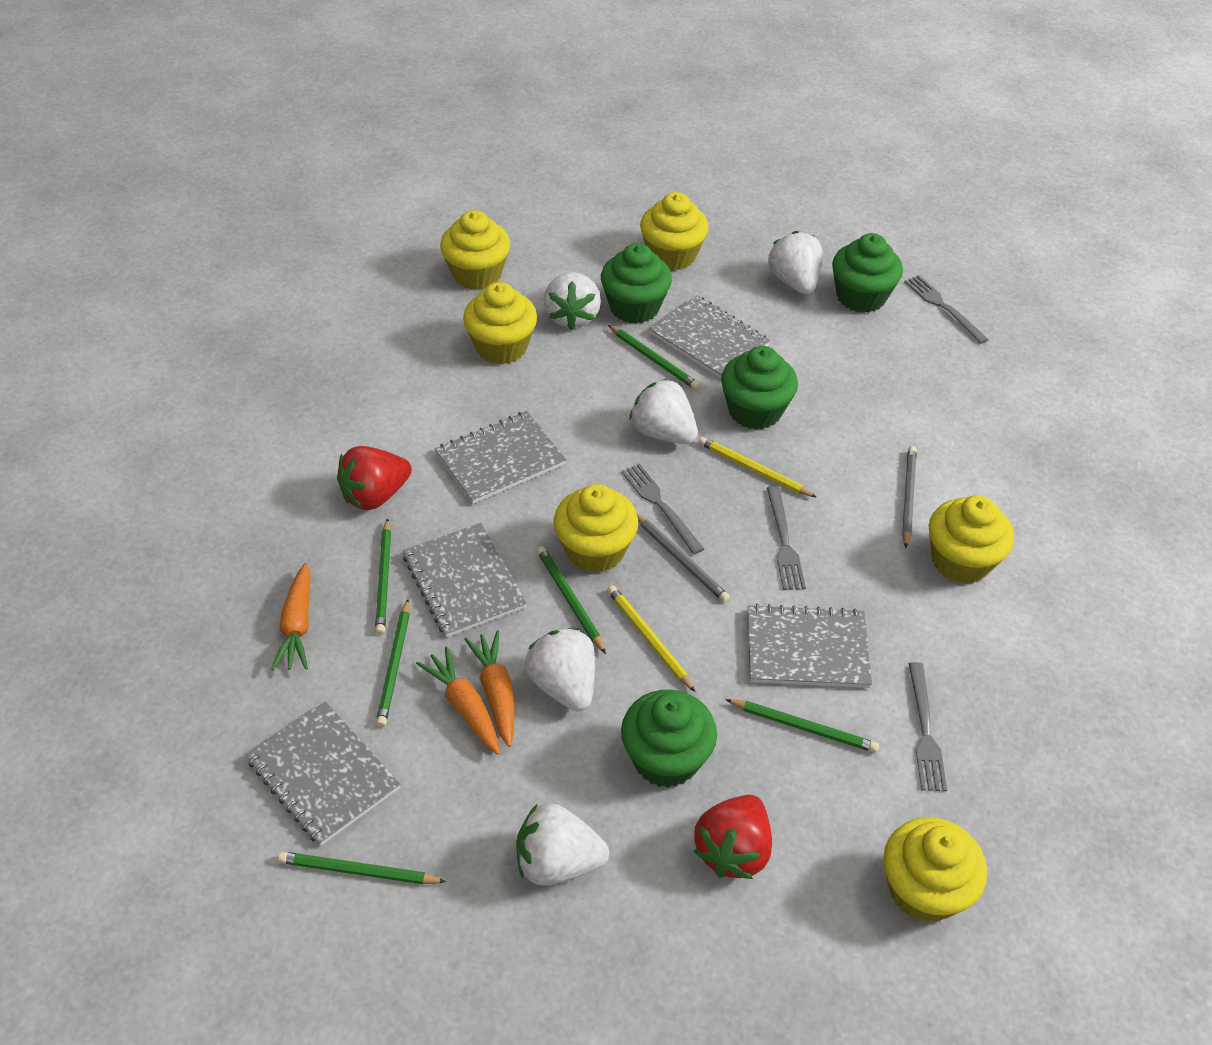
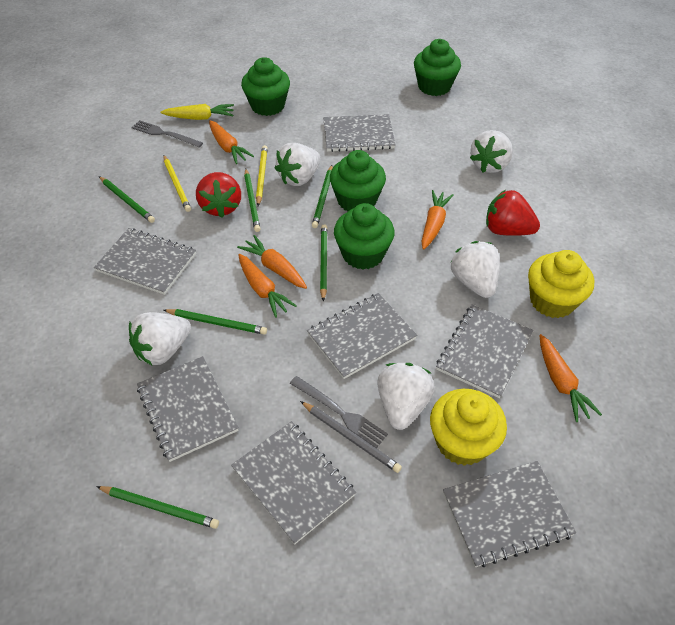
grey fork: [621,463,704,554] [767,486,806,590] [904,275,989,344] [909,662,947,791] = 4 -> [131,120,203,147] [290,376,388,448] = 2
grey notebook: [246,701,400,846] [403,523,527,637] [435,411,566,504] [649,295,770,379] [748,604,872,688] = 5 -> [94,228,196,295] [137,356,239,462] [231,421,356,544] [307,293,417,379] [323,114,395,152] [436,305,533,398] [443,461,576,567] = 7
grey pencil: [637,514,730,602] [902,446,917,548] = 2 -> [300,401,402,473] = 1
orange carrot: [271,563,311,670] [416,647,500,755] [464,631,515,747] = 3 -> [209,120,254,164] [237,235,307,289] [239,254,297,318] [421,190,454,250] [539,334,602,422] = 5
yellow carrot: none = 0 -> [160,104,234,120] = 1
yellow cupcake: [440,210,510,290] [463,282,537,364] [554,484,638,573] [640,192,709,271] [883,817,987,923] [929,495,1014,584] = 6 -> [430,389,507,466] [528,250,594,318] = 2

